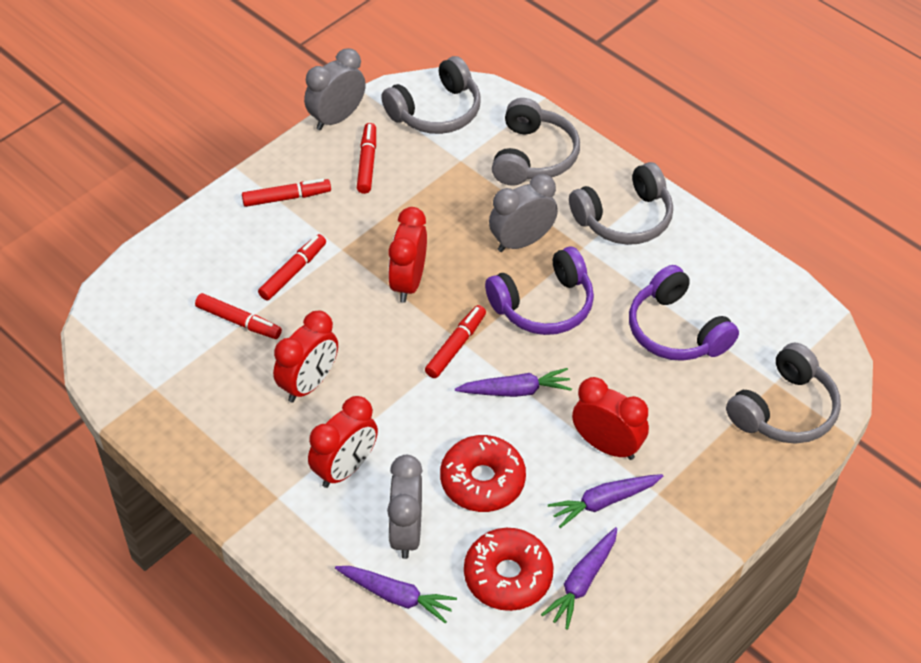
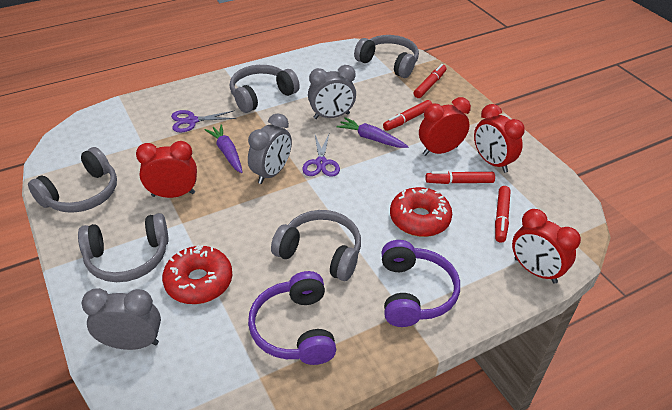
grey headphones: [381,56,481,134] [492,98,580,186] [569,162,673,245] [726,342,841,444] = 4 -> [28,147,117,213] [78,213,169,282] [230,65,300,113] [271,210,361,281] [354,35,419,78] = 5
purple carrot: [335,566,457,624] [455,368,572,397] [541,527,617,630] [548,474,663,528] = 4 -> [205,124,243,173] [336,117,409,148] = 2
purple scissors: none = 0 -> [171,110,236,132] [302,133,340,177] = 2
red marker: [195,293,282,339] [242,178,331,207] [258,234,326,300] [357,123,376,194] [425,305,486,378] = 5 -> [383,100,432,131] [414,64,446,98] [425,171,495,184] [495,186,511,243] = 4

